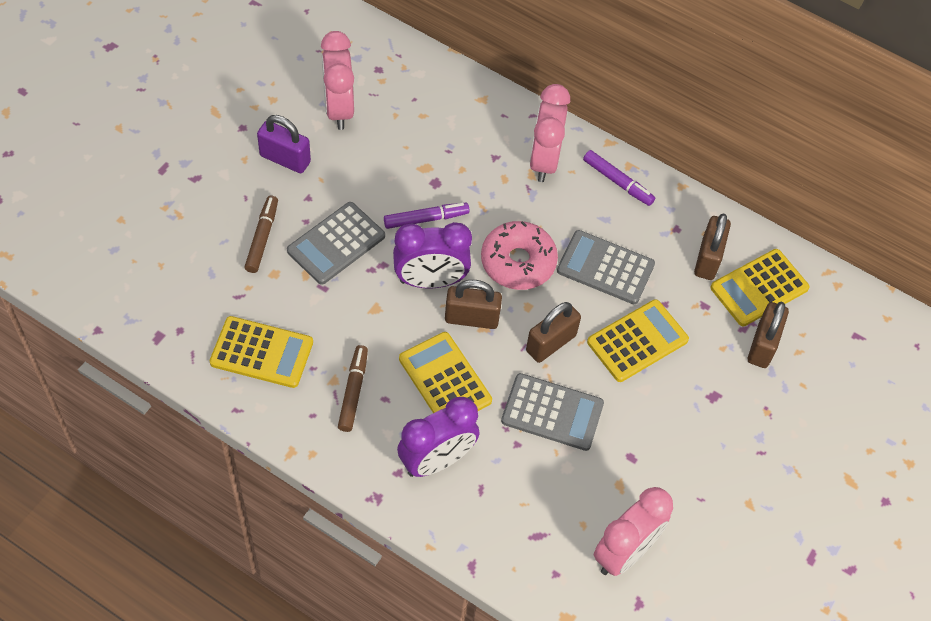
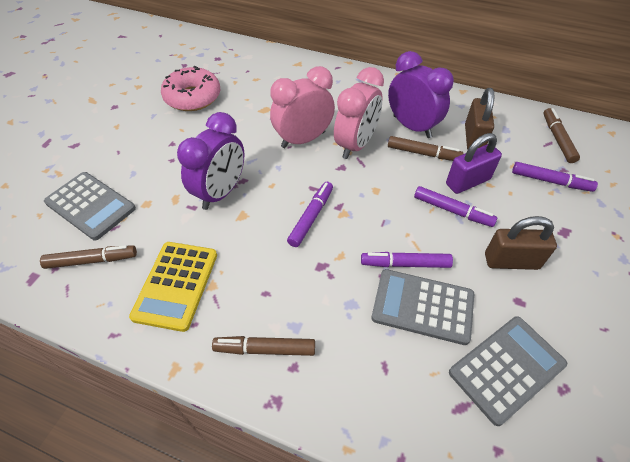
brown marker: [244,195,278,273] [338,345,368,432] = 2 -> [40,245,137,269] [212,336,315,356] [388,136,464,161] [543,108,580,163] = 4
brown padlock: [445,280,502,329] [526,302,581,363] [694,214,731,280] [748,302,789,368] = 4 -> [465,88,494,149] [485,216,557,270] = 2
pink clock: [321,31,354,130] [530,84,570,182] [594,487,673,576] = 3 -> [270,66,335,148] [334,67,384,159] = 2
purple marker: [384,203,470,229] [583,150,655,206] = 2 -> [287,182,333,247] [361,252,453,268] [414,186,497,227] [512,162,598,192] = 4
yellow calculator: [210,316,313,388] [399,332,492,413] [587,299,689,382] [710,249,810,326] = 4 -> [129,242,217,332] = 1

